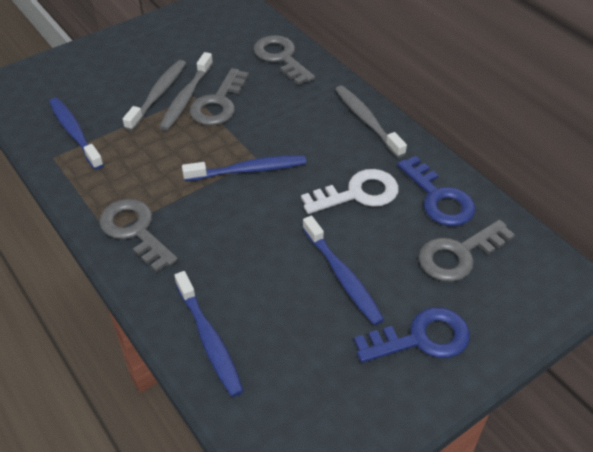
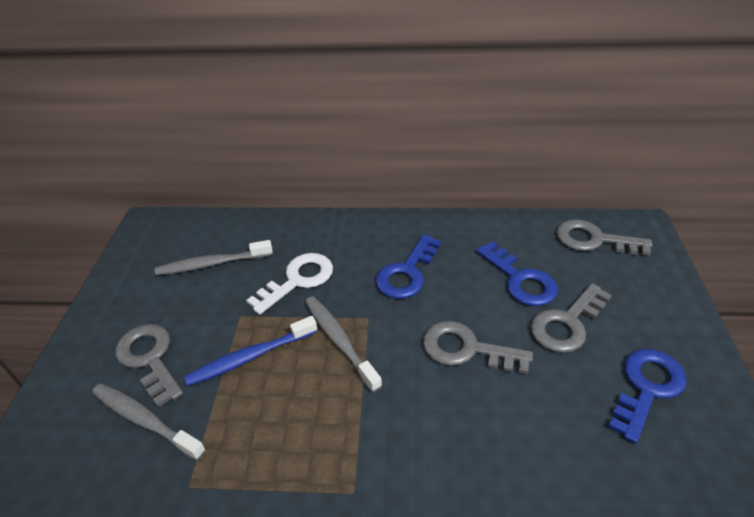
blue key: [354,307,470,363] [397,156,475,226] = 2 -> [375,234,441,299] [476,241,558,306] [608,349,687,444] = 3
blue toothbrush: [49,98,104,170] [174,271,244,397] [182,155,306,181] [302,216,384,326] = 4 -> [184,316,318,386] = 1

